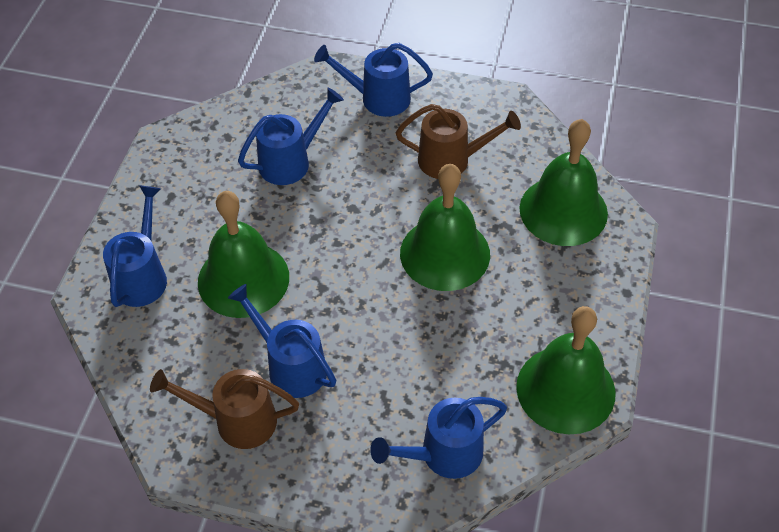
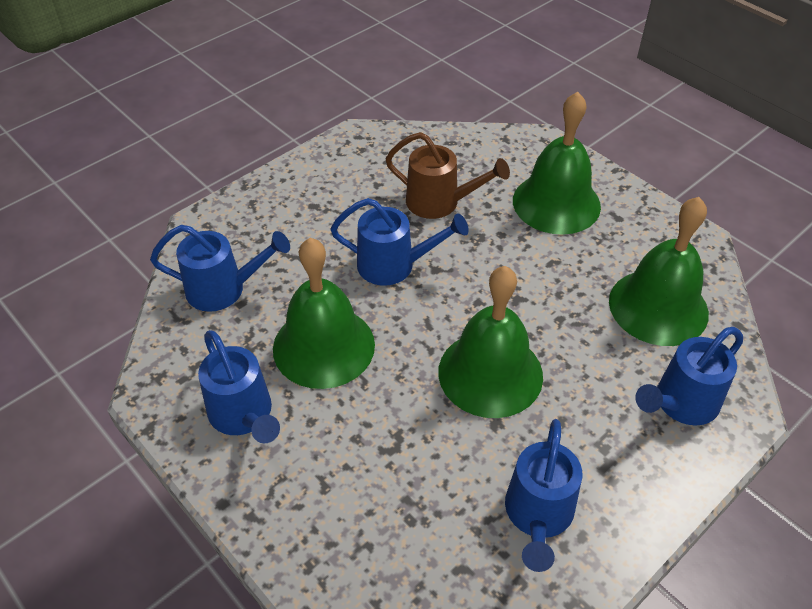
brown watering can: [150,369,299,449] [396,104,521,179] = 2 -> [386,132,510,219] = 1

